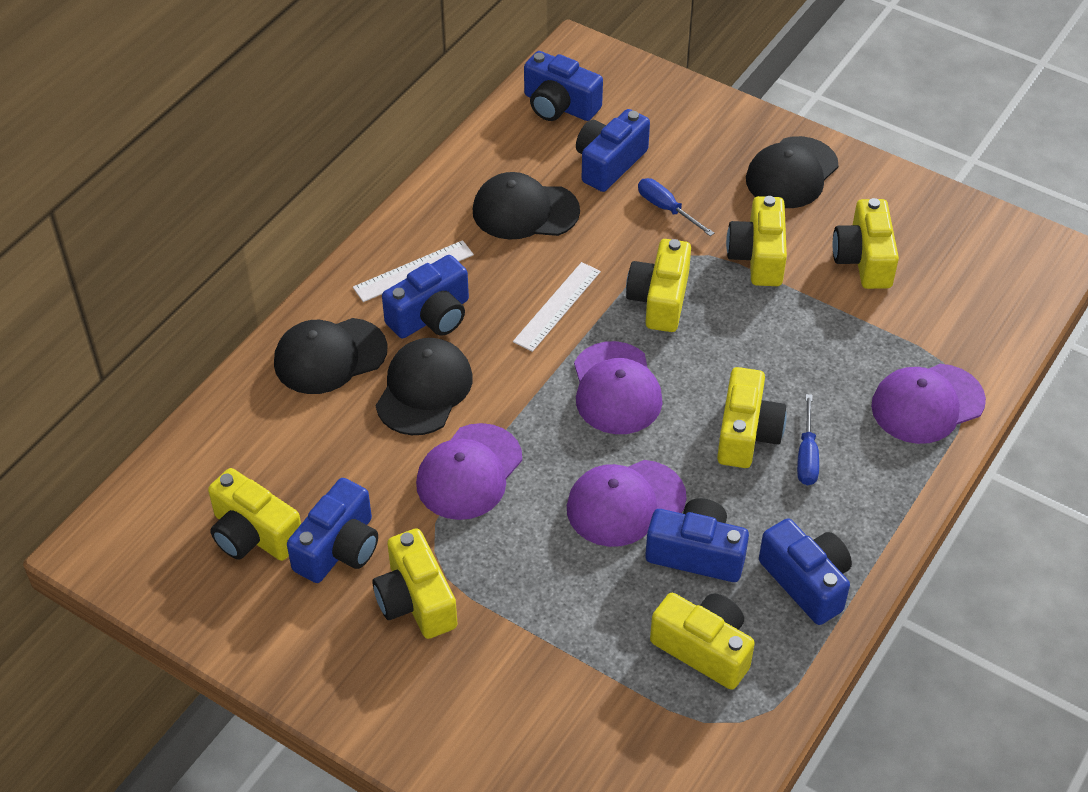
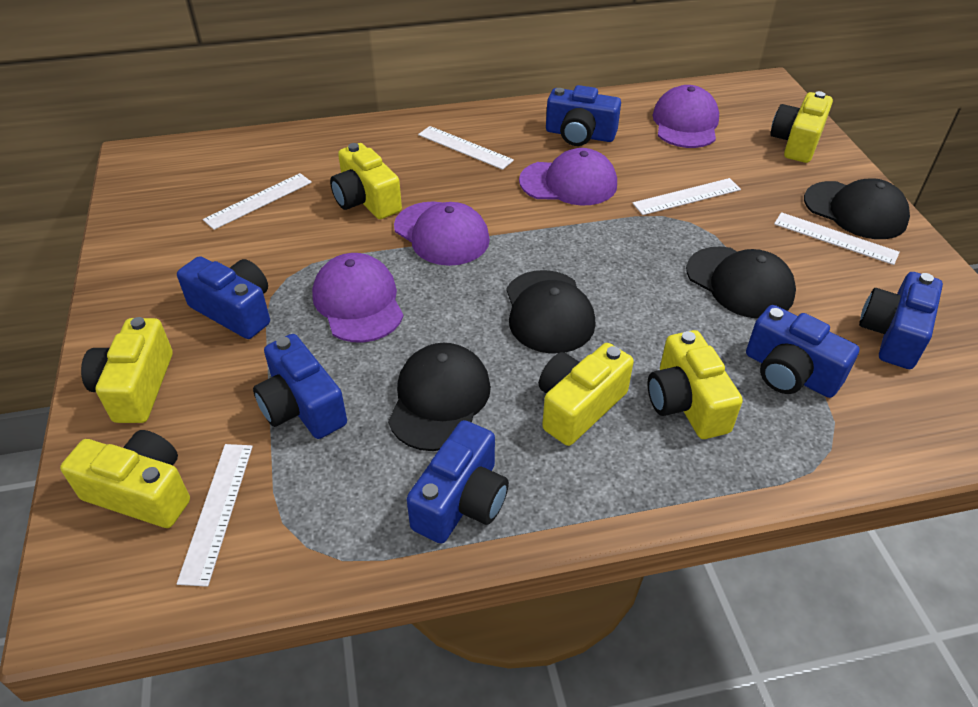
blue screwdriver: [638,178,714,236] [797,394,819,485] = 2 -> none = 0
white ruler: [353,240,474,302] [513,262,601,352] = 2 -> [177,444,253,587] [203,173,312,230] [418,126,514,170] [632,178,741,215] [774,212,900,265] = 5
yellow camera: [208,468,301,561] [372,528,457,639] [626,239,691,332] [650,593,755,690] [717,367,787,468] [726,196,787,286] [833,198,899,289] = 7 -> [60,430,190,528] [81,317,173,423] [330,143,402,219] [539,343,634,446] [648,330,743,439] [770,91,833,163] = 6

